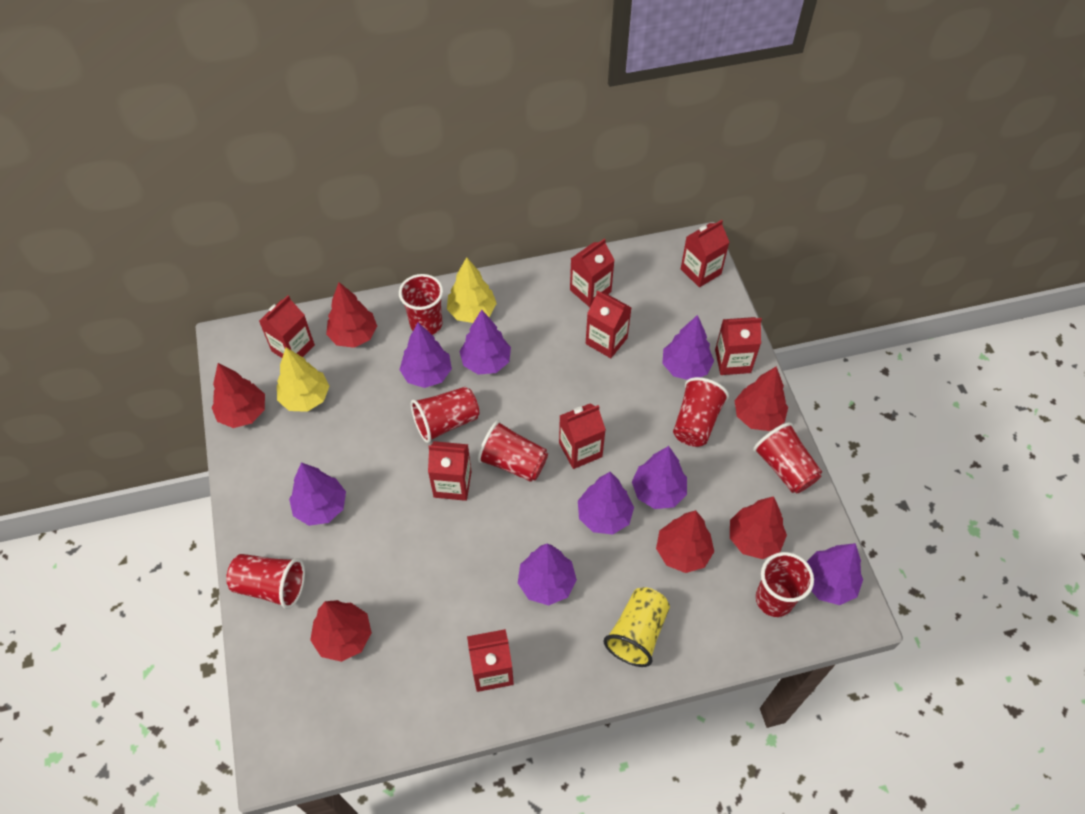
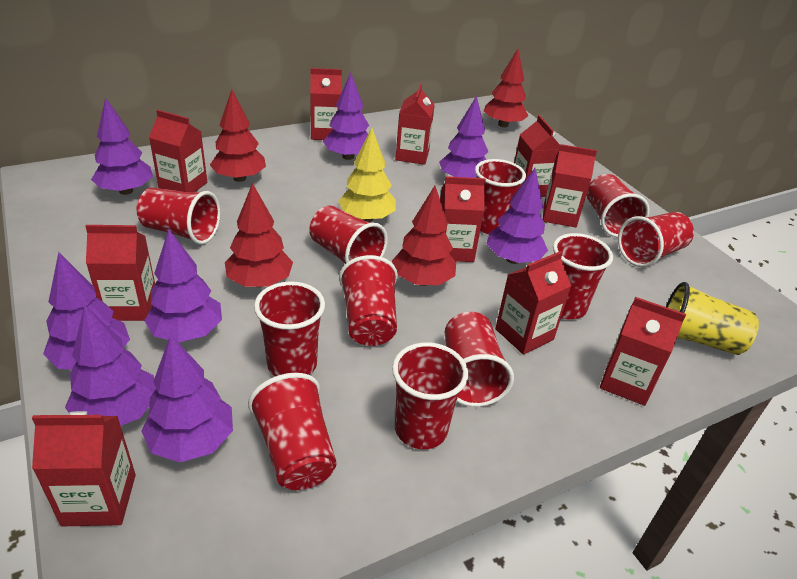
red carton: [259,295,315,358] [428,441,472,501] [467,629,514,692] [559,403,606,469] [570,238,615,307] [586,291,632,358] [681,220,729,287] [715,317,762,375] = 8 -> [32,411,136,526] [85,225,155,321] [149,110,207,192] [310,68,342,140] [395,84,435,165] [440,176,486,262] [495,251,572,355] [514,115,560,197] [543,144,597,227] [600,297,686,406] = 10
red cup: [226,554,305,609] [399,274,443,335] [411,387,479,443] [477,420,548,482] [673,377,729,447] [753,422,822,494] [756,552,814,617] = 7 -> [136,188,221,245] [248,373,337,490] [254,281,325,376] [309,205,388,264] [339,255,398,346] [392,342,468,449] [445,312,514,407] [475,159,526,234] [553,233,613,319] [587,174,650,237] [618,212,694,267] = 11
red tree: [211,363,265,428] [310,600,372,662] [326,282,377,348] [656,510,714,573] [730,496,787,559] [735,366,788,431] = 6 -> [210,89,266,182] [225,183,293,287] [392,186,456,286] [484,49,529,127] = 4
yellow tree: [277,347,329,412] [447,257,497,323] = 2 -> [338,128,396,222] = 1

